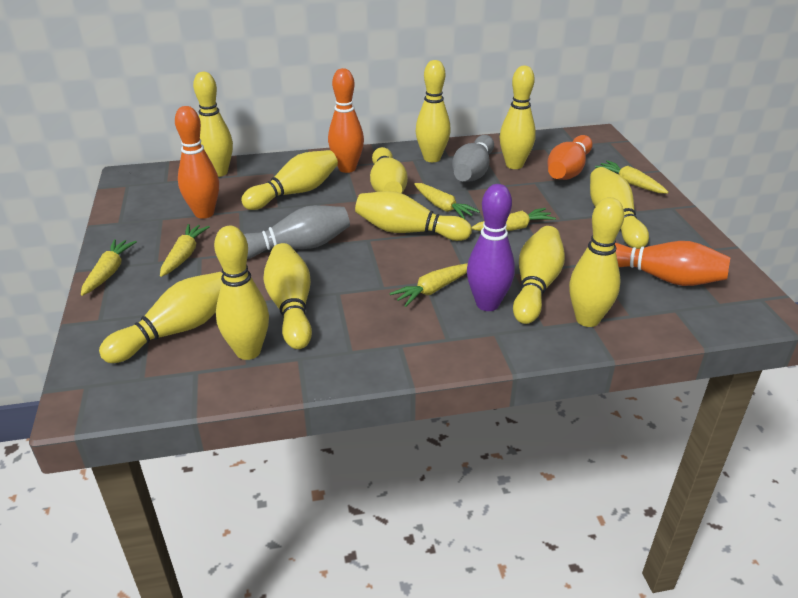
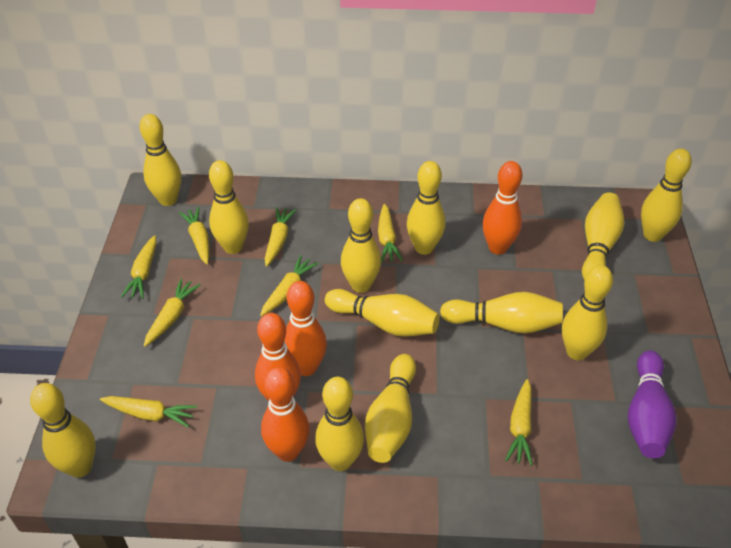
grey bowling pin: [244,205,350,259] [452,135,494,182] = 2 -> none = 0
yellow carrot: [81,239,137,296] [160,224,210,277] [389,264,468,307] [414,183,480,219] [472,208,556,231] [595,160,668,194] = 6 -> [100,396,197,428] [121,235,157,299] [144,279,200,346] [179,207,209,264] [260,255,319,316] [265,207,296,266] [378,204,403,263] [505,379,533,466] = 8

